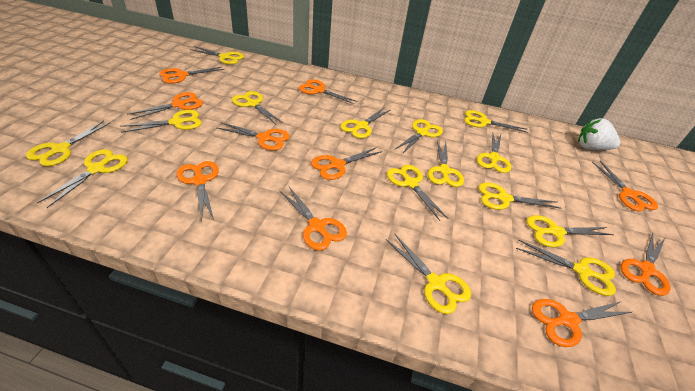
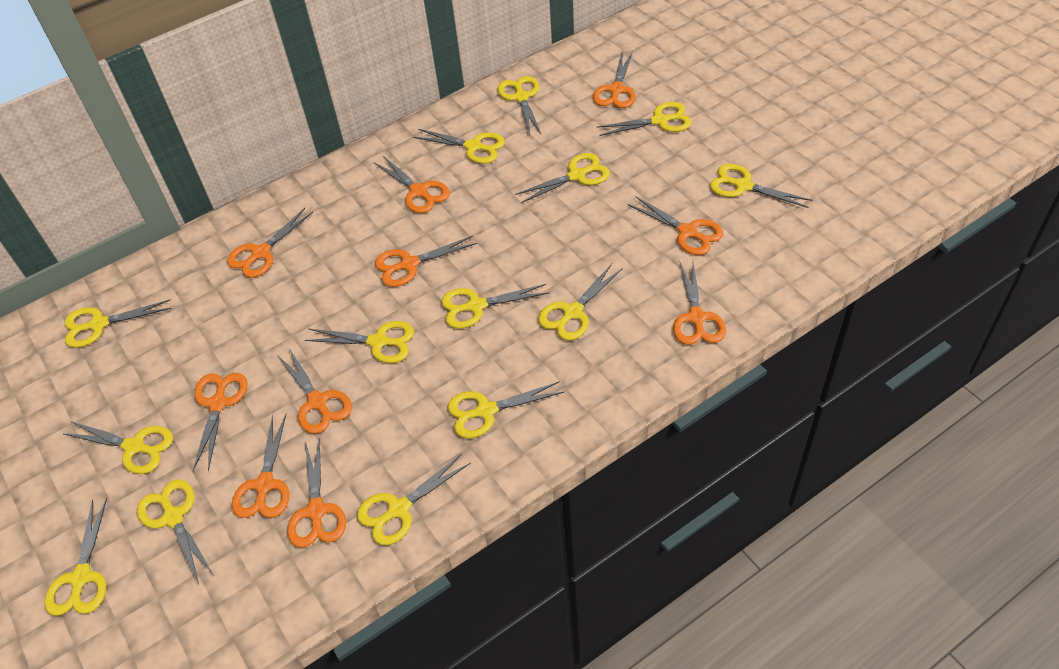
white strawberry: [578,118,620,150] = 1 -> none = 0
yellow scissors: [26,120,111,166] [37,149,128,208] [120,110,202,133] [189,46,244,65] [232,91,283,125] [340,108,390,138] [386,234,471,314] [387,165,448,221] [394,119,443,154] [428,140,464,187] [464,110,529,133] [477,133,511,173] [478,182,561,210] [516,239,616,296] [527,215,614,247] = 15 -> [44,498,107,616] [62,421,173,474] [65,299,171,348] [137,480,213,584] [305,321,414,363] [357,454,471,545] [413,129,505,164] [441,284,549,329] [448,381,564,438] [497,76,541,135] [515,153,610,203] [538,264,623,341] [597,102,692,136] [710,164,812,208] = 14

